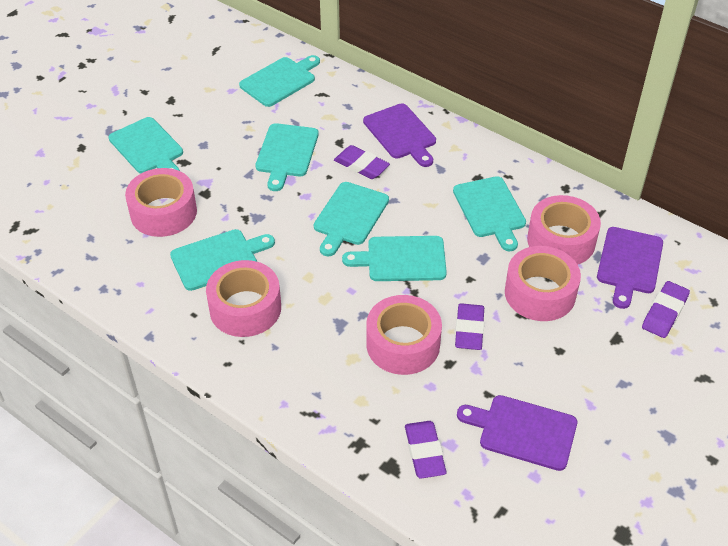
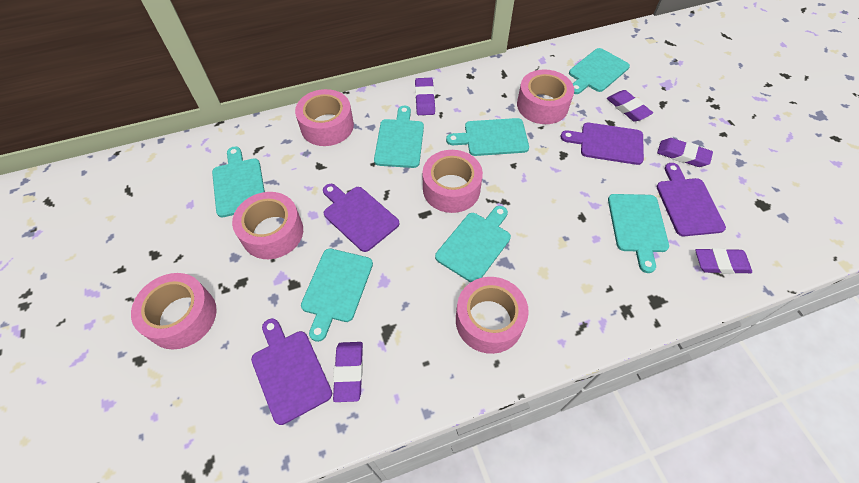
pink tape: [125,168,197,237] [206,260,281,337] [366,295,442,375] [505,246,581,321] [527,195,601,265] = 5 -> [131,273,217,349] [232,192,303,259] [295,89,354,146] [422,150,483,213] [456,277,529,354] [517,69,574,124] = 6
purple cutting board: [363,103,436,167] [457,395,577,471] [597,227,663,309] = 3 -> [251,319,332,425] [323,184,399,252] [561,123,644,165] [656,163,726,236] = 4
purple eraser: [334,145,390,179] [405,421,447,479] [455,303,484,350] [642,281,690,338] = 4 -> [333,342,363,402] [415,78,435,115] [607,90,653,122] [657,138,713,167] [695,248,752,274] = 5

